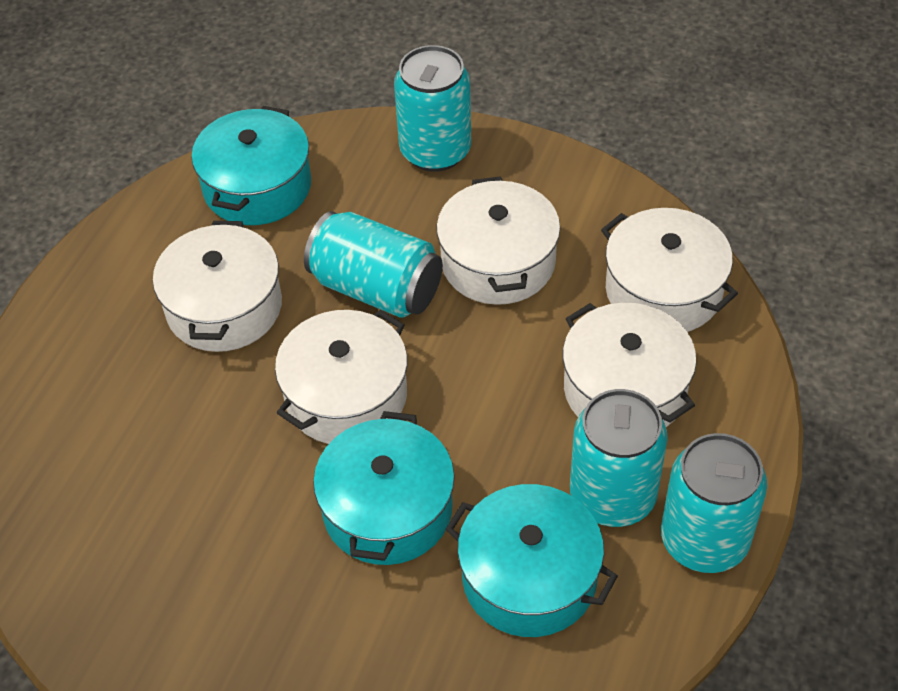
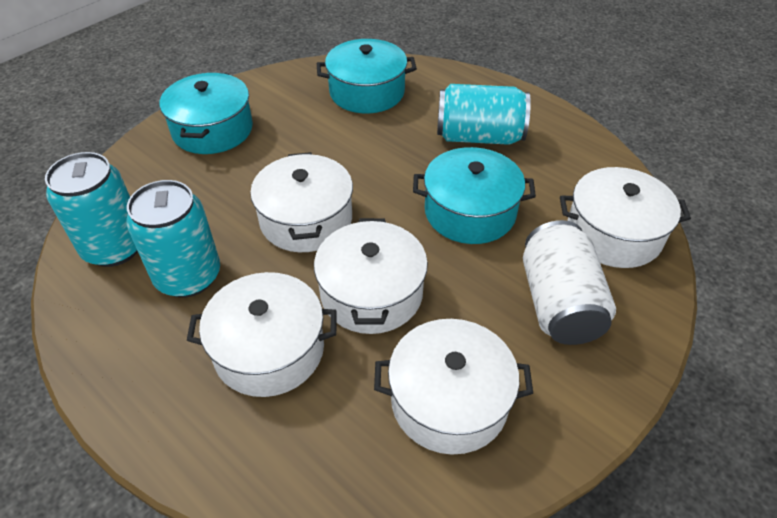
turquoise can: [304,211,443,318] [394,45,471,172] [570,389,668,527] [661,433,767,573] = 4 -> [45,152,138,267] [126,180,220,298] [437,84,531,145] = 3
white can: none = 0 -> [523,220,616,345] = 1

